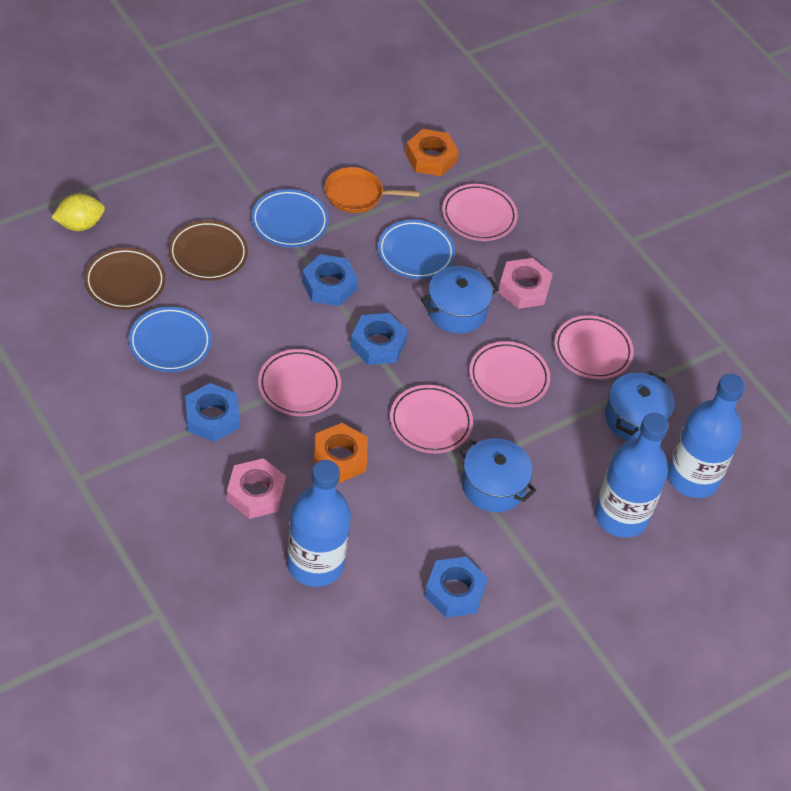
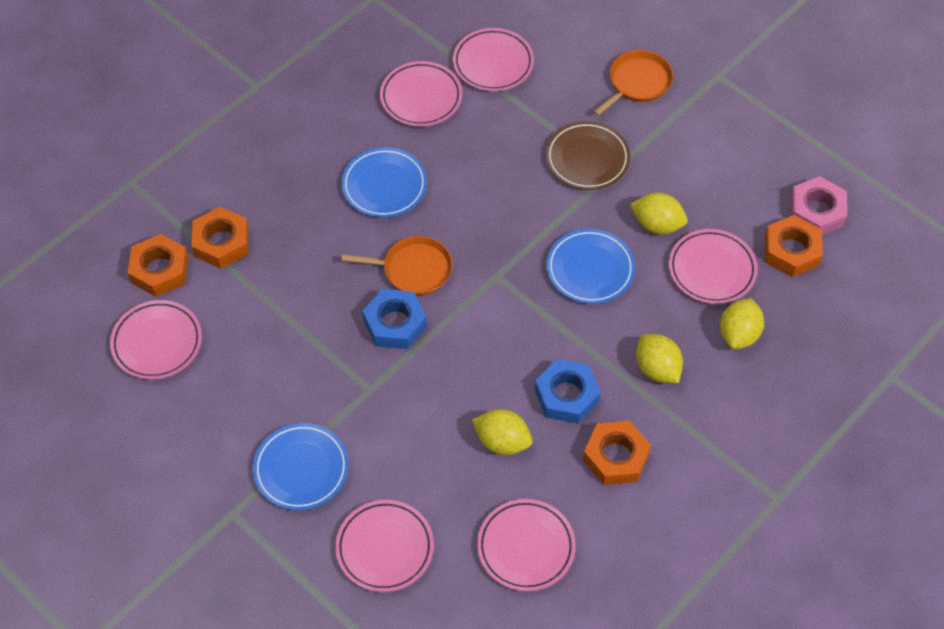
blue bottle: [287,460,351,587] [595,413,669,538] [668,374,745,498] = 3 -> none = 0
blue nut: [185,383,240,442] [302,254,358,306] [350,313,408,365] [424,557,488,618] = 4 -> [363,289,427,349] [535,359,601,424] = 2
blue pot: [421,266,499,333] [459,438,536,512] [605,371,675,441] = 3 -> none = 0
brown plate: [84,247,166,310] [169,220,248,281] = 2 -> [546,121,630,190] = 1
orange nut: [314,423,368,483] [405,129,459,176] = 2 -> [127,234,189,297] [192,207,249,269] [583,421,651,485] [764,215,823,277] = 4
orange pan: [325,167,420,213] = 1 -> [341,236,452,295] [593,50,673,116] = 2
pink nut: [227,458,286,519] [498,258,553,309] = 2 -> [790,176,847,235] = 1
pink plate: [258,349,341,416] [390,385,473,453] [442,184,518,241] [469,341,550,407] [554,315,634,379] = 5 -> [110,300,202,380] [335,500,434,592] [380,61,462,127] [453,28,534,91] [477,499,576,591] [669,229,758,304] = 6
yellow lemon: [51,193,105,231] = 1 -> [472,409,532,455] [630,193,688,234] [636,334,683,383] [720,298,764,349] = 4

